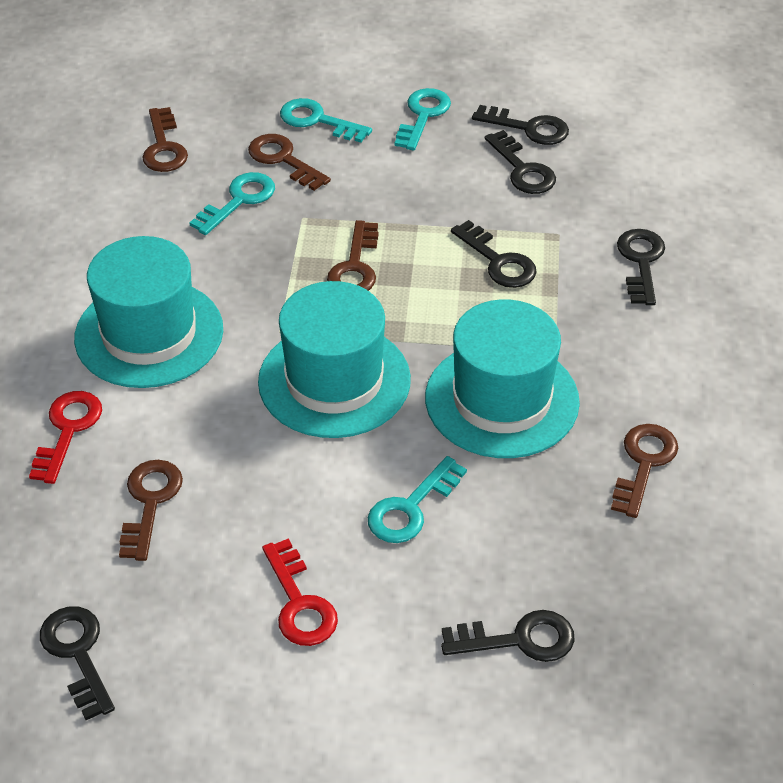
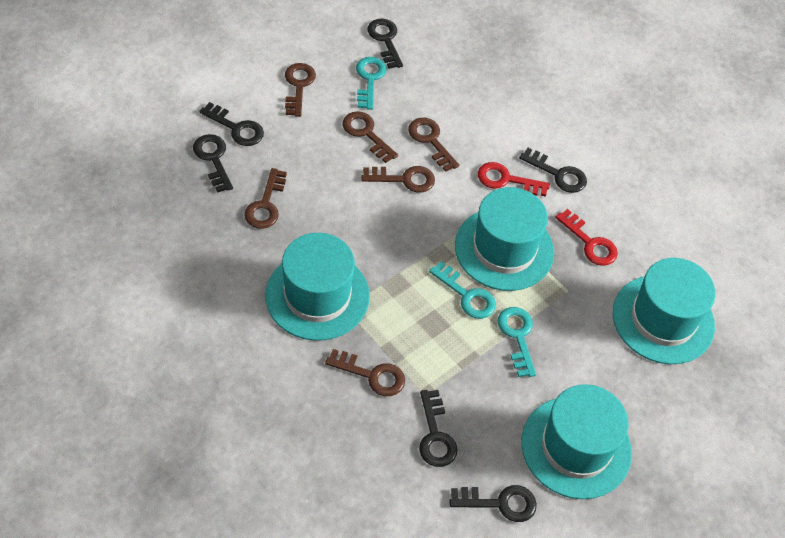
brown key: [119,460,183,561] [142,107,188,172] [248,134,331,191] [327,220,378,291] [611,424,678,518] = 5 -> [244,168,287,229] [285,63,316,117] [325,349,405,396] [342,111,398,163] [362,166,435,193] [408,118,459,172] = 6
turquoise hat: [74,236,223,388] [258,281,411,438] [425,299,580,458] = 3 -> [265,233,370,341] [455,187,554,291] [521,384,632,499] [613,258,716,364] = 4
turquoise key: [189,172,275,235] [280,98,372,142] [368,456,467,543] [395,88,451,151] = 4 -> [356,57,387,110] [429,261,496,319] [498,307,536,377] = 3

